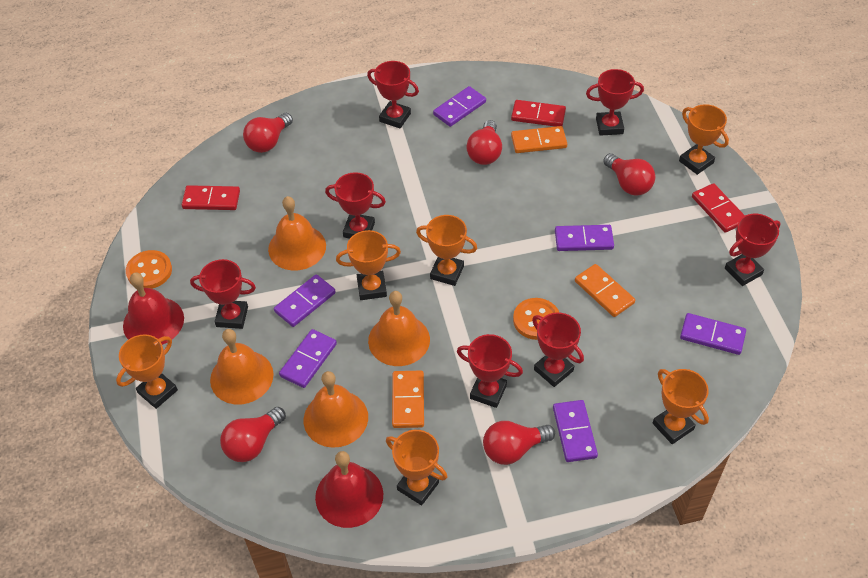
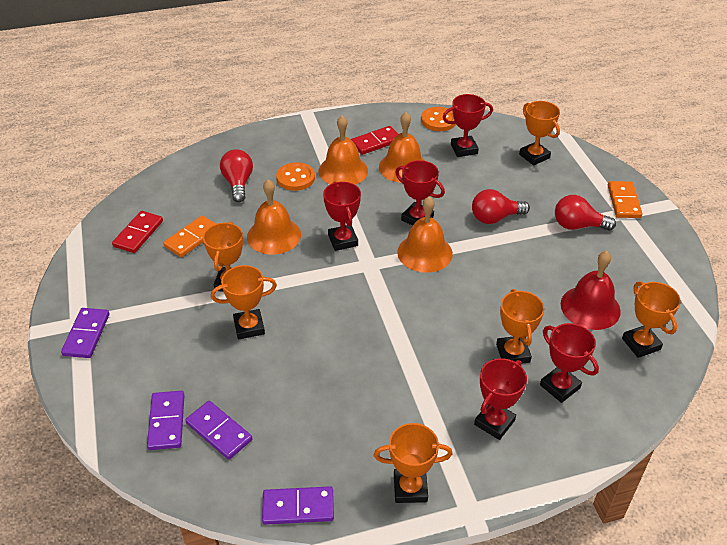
orange domino: [392,371,424,428] [511,126,567,153] [575,264,635,317] = 3 -> [163,216,216,257] [608,181,642,218] = 2
purple domino: [274,274,336,327] [279,329,337,388] [433,86,486,127] [553,400,598,462] [555,225,614,251] [680,313,746,355] = 6 -> [61,308,109,358] [147,391,184,450] [185,401,253,460] [262,486,334,525] = 4
red bell: [123,273,184,345] [315,451,383,528] = 2 -> [561,251,621,330] = 1
red domino: [182,185,240,210] [511,100,566,127] [692,183,745,233] = 3 -> [112,211,163,253] [351,126,399,155] = 2
red light bulb: [220,407,286,462] [243,113,293,153] [466,120,502,165] [483,421,555,465] [603,153,656,196] = 5 -> [220,149,253,202] [472,189,530,224] [555,195,616,231] = 3
red trophy: [190,259,256,329] [325,172,386,239] [367,61,419,128] [457,334,523,408] [532,312,584,387] [586,69,644,136] [725,214,781,286] = 7 -> [323,182,361,251] [395,160,445,226] [443,94,493,157] [474,358,527,440] [540,323,599,403] = 5

